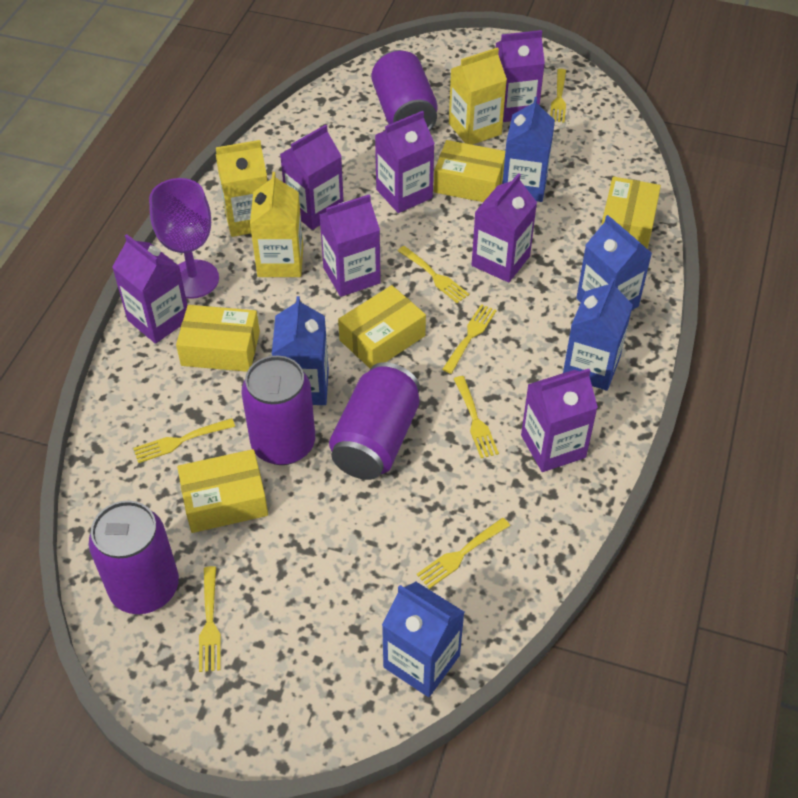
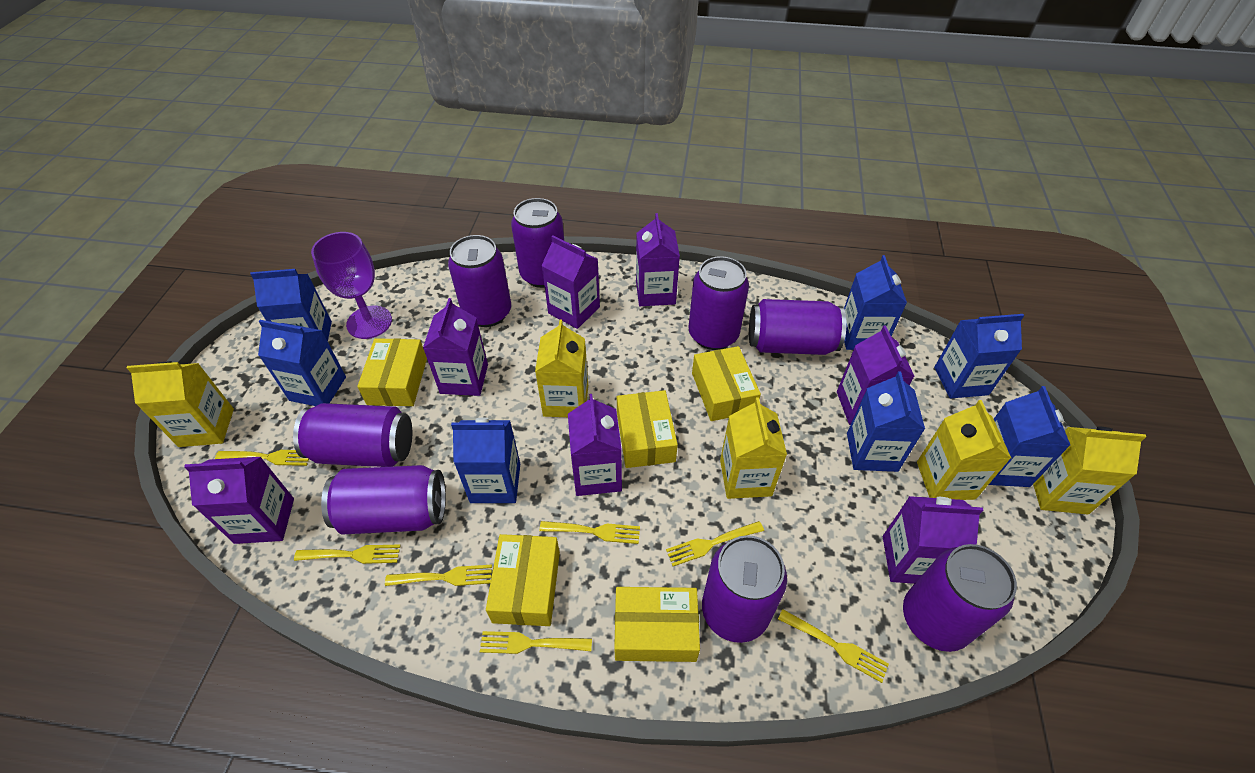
blue carton: [272,296,329,405] [382,582,464,697] [502,97,555,202] [563,278,633,391] [576,215,652,310] = 5 -> [250,269,332,341] [258,320,346,406] [451,418,520,503] [844,255,907,350] [847,371,925,472] [934,314,1024,399] [989,386,1070,487] = 7
purple can: [89,500,179,614] [242,356,315,465] [329,362,420,480] [371,50,438,131] = 4 -> [293,403,412,467] [321,465,446,534] [448,235,511,327] [511,198,564,288] [688,256,749,350] [702,535,787,643] [749,299,847,355] [903,544,1017,652] = 8
yellow carton: [216,140,268,237] [250,172,303,277] [449,47,507,145] = 3 -> [127,361,234,447] [535,320,588,417] [720,397,787,499] [917,400,1011,500] [1033,426,1146,514] = 5

